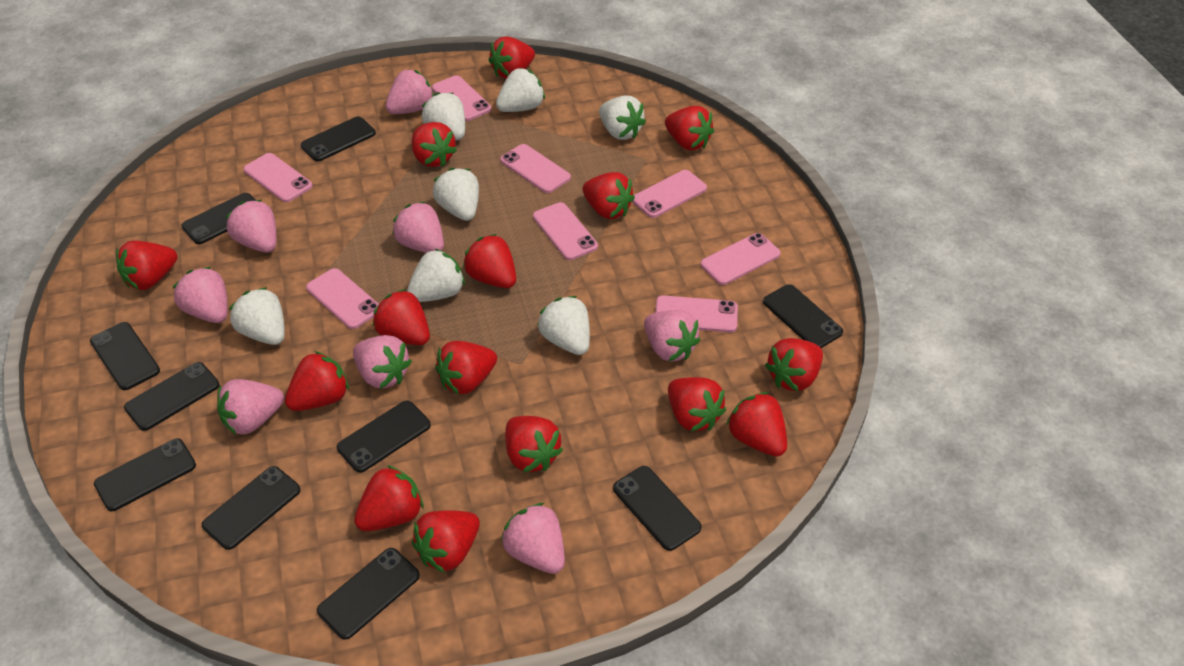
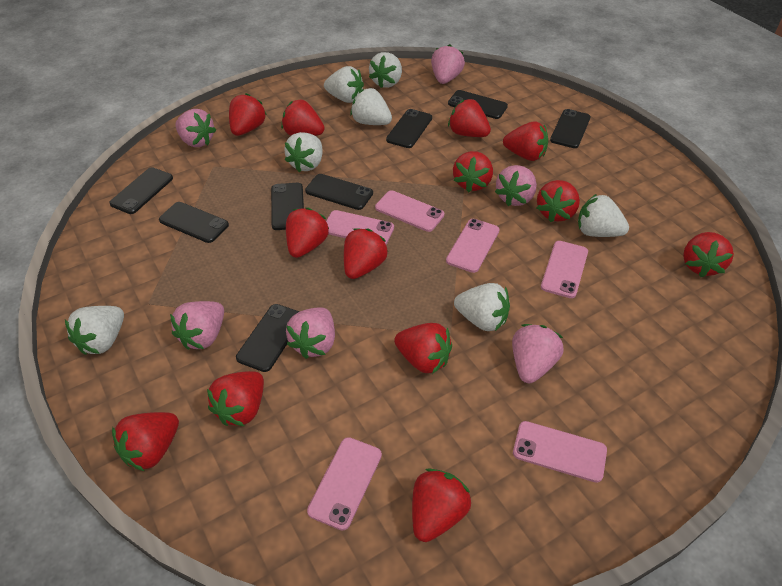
black phone: [90,322,160,390] [94,438,196,511] [124,362,219,431] [181,193,255,244] [202,466,301,550] [301,116,376,161] [317,548,420,640] [337,400,431,473] [613,466,702,551] [763,284,843,348] = 10 -> [109,167,173,214] [159,202,229,243] [236,304,299,372] [271,183,304,230] [305,174,373,210] [386,109,432,148] [448,90,508,119] [550,109,591,148] = 8
pink phone: [243,153,313,202] [306,268,379,329] [432,75,492,121] [500,144,571,193] [533,202,598,260] [632,170,707,218] [655,295,738,332] [701,233,781,285] = 8 -> [307,437,382,531] [326,210,394,245] [375,190,444,232] [446,219,500,273] [513,421,607,483] [541,241,588,298] = 6
pink strawberry: [172,267,228,323] [217,379,284,435] [226,200,277,253] [353,335,412,389] [386,69,434,114] [392,202,444,253] [501,503,565,574] [644,310,701,362] = 8 -> [170,301,224,350] [176,109,216,147] [286,307,335,359] [431,44,465,84] [495,165,537,206] [512,324,564,383] = 6
red strawberry: [116,241,177,290] [285,351,349,411] [354,465,424,531] [373,289,430,345] [411,122,457,167] [412,510,480,573] [435,341,497,394] [463,234,516,288] [488,36,535,79] [505,416,563,472] [582,172,635,219] [665,106,714,150] [668,377,726,432] [726,392,787,457] [765,338,823,391] = 15 -> [112,412,179,471] [207,371,264,426] [229,93,267,136] [281,100,325,136] [286,208,329,258] [344,229,388,279] [394,323,452,374] [412,468,471,542] [448,99,491,137] [453,151,493,192] [503,121,548,161] [537,180,580,222] [683,232,734,277] = 13

